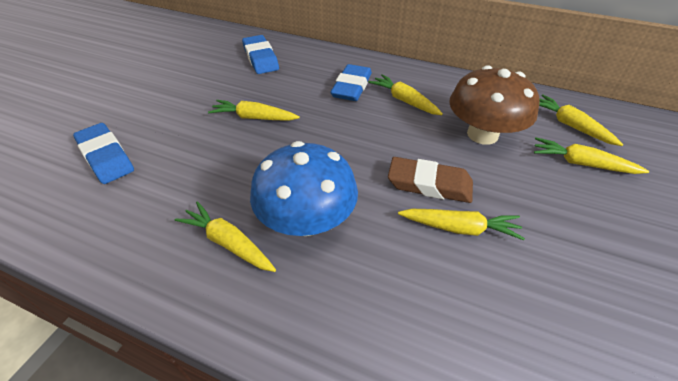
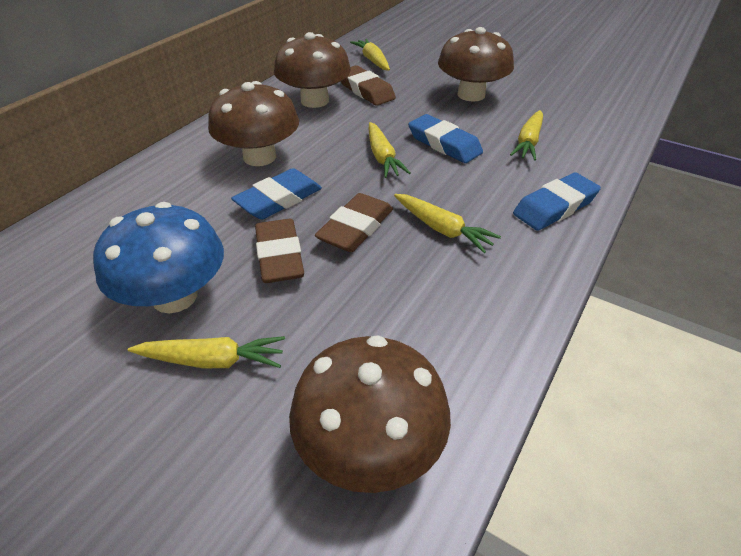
brown eraser: [388,157,473,203] = 1 -> [255,219,304,283] [315,193,393,252] [341,65,396,106] = 3
brown mushroom: [449,65,540,145] = 1 -> [208,81,299,166] [274,32,351,108] [289,335,451,493] [438,27,514,102] = 4
yellow carrot: [175,201,276,272] [208,100,300,121] [369,74,443,115] [398,209,525,240] [534,137,649,174] [539,94,623,146] = 6 -> [128,336,285,368] [350,39,390,71] [369,122,410,178] [394,194,501,253] [510,110,543,161] = 5

